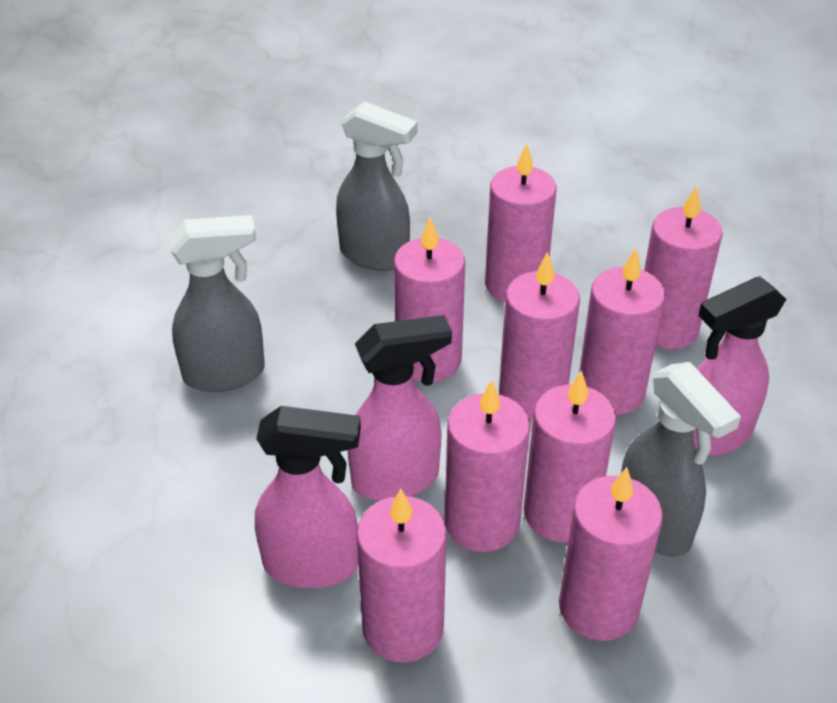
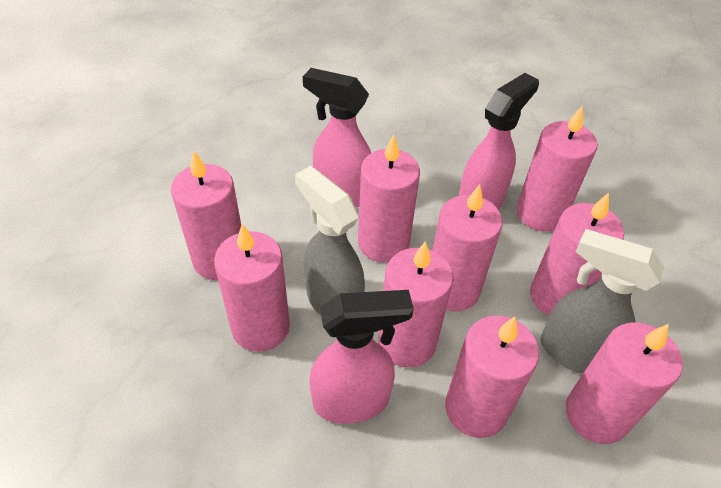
grey spray bottle: [168,215,265,392] [336,101,418,271] [621,362,741,557] = 3 -> [295,166,365,316] [540,229,664,374] = 2

